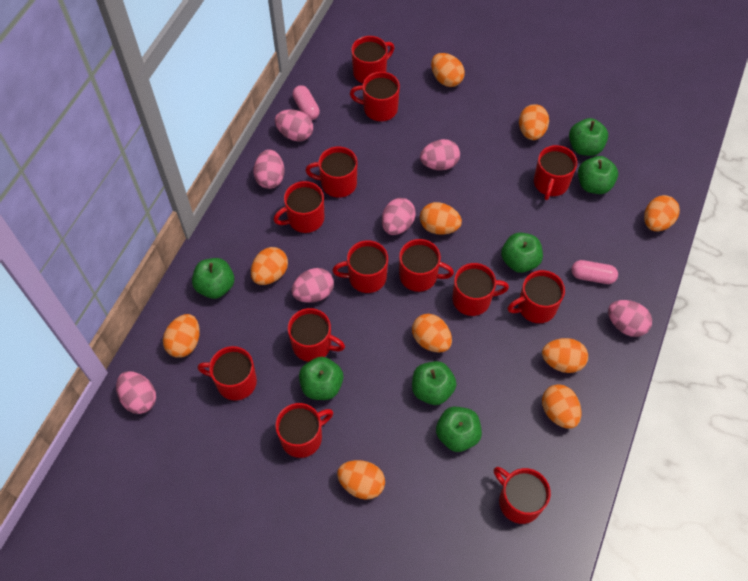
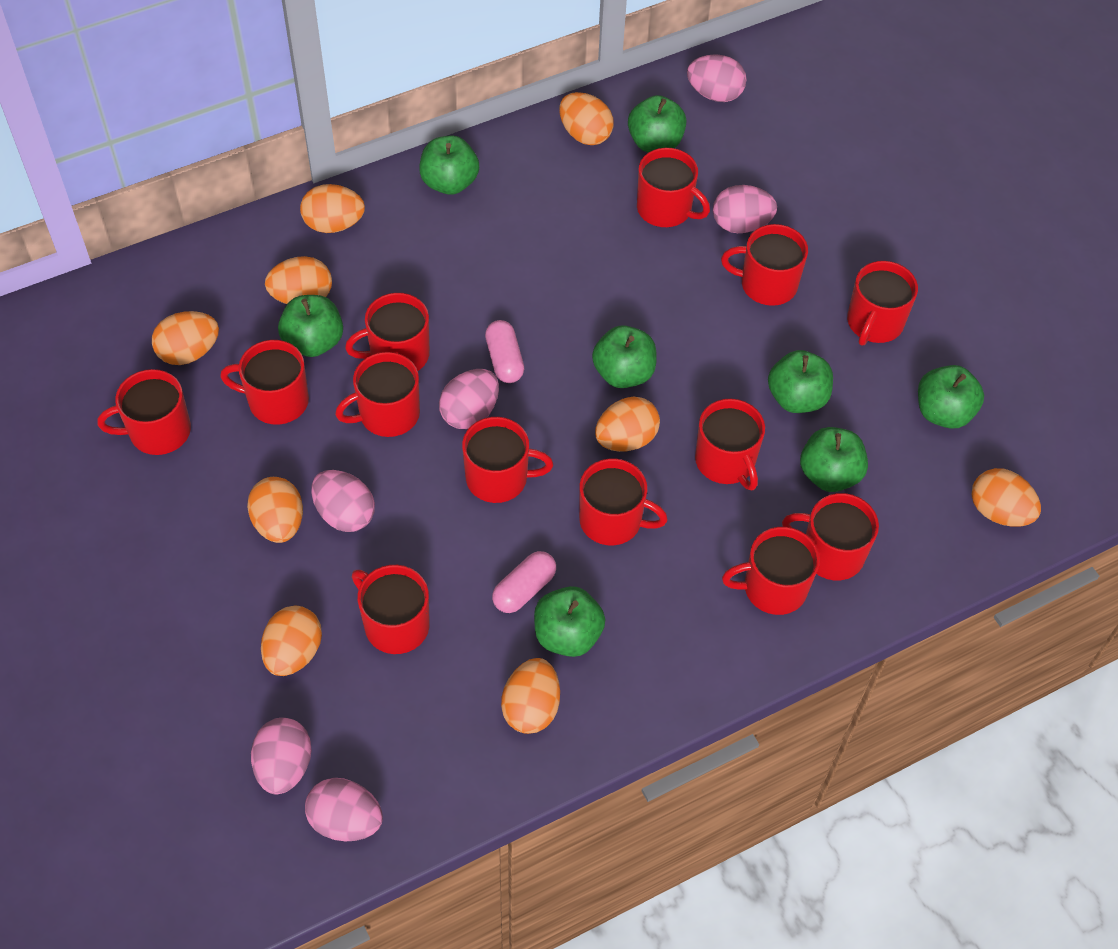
green apple: [192,258,234,299] [299,357,343,400] [412,361,456,405] [436,407,482,452] [501,232,543,273] [569,118,608,156] [578,156,618,194] = 7 -> [278,295,343,357] [419,136,479,195] [534,586,605,657] [592,325,657,388] [628,95,687,153] [768,350,833,413] [800,427,868,492] [918,365,984,429] = 8
orange egg: [163,314,200,358] [251,247,288,285] [337,460,385,500] [412,314,452,353] [420,202,462,235] [431,53,465,87] [519,104,549,140] [542,338,588,373] [542,384,581,429] [644,195,680,231] = 10 -> [152,311,219,365] [247,477,303,543] [261,606,322,676] [265,256,332,304] [300,184,365,233] [501,658,560,734] [559,92,614,145] [595,397,660,452] [972,468,1041,527] = 9
pink egg: [116,371,156,414] [253,150,284,189] [275,109,313,142] [292,268,334,303] [382,198,416,235] [420,139,460,170] [608,300,652,337] = 7 -> [251,718,312,794] [305,778,383,841] [311,470,375,532] [439,369,499,429] [687,54,747,102] [713,185,777,233] = 6

